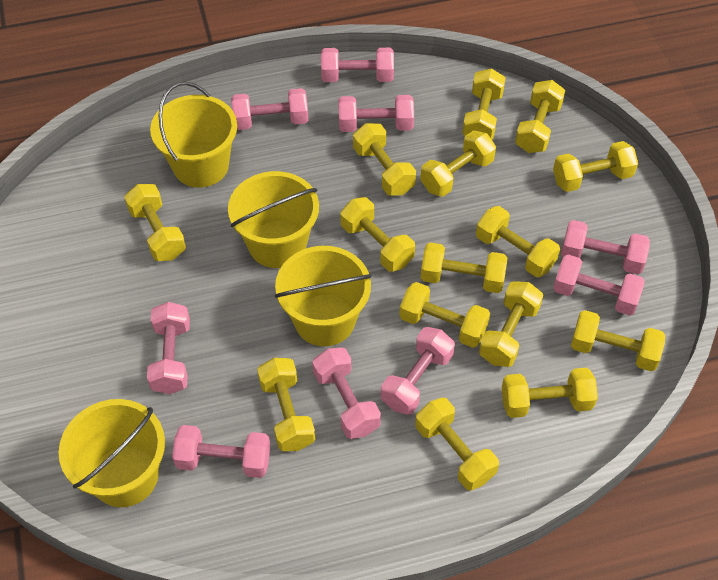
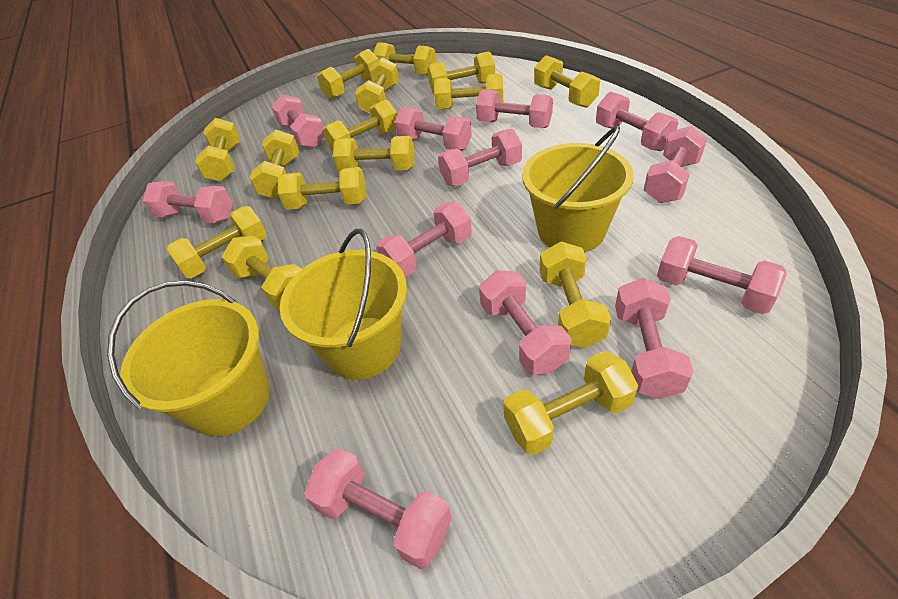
pink dumbbell: [147,302,190,394] [172,425,270,478] [231,88,309,130] [312,347,381,439] [321,48,394,82] [338,95,414,132] [381,327,455,415] [553,255,645,316] [561,220,650,274] = 9 -> [143,181,233,223] [272,94,325,148] [304,448,452,569] [376,202,472,277] [395,107,472,151] [438,129,522,186] [476,89,553,128] [479,270,571,375] [596,92,678,151] [615,278,694,399] [644,126,707,203] [657,236,787,314] = 12
yellow bucket: [59,399,165,507] [150,82,237,188] [228,171,319,268] [275,246,372,346] = 4 -> [107,280,269,436] [280,229,407,380] [522,126,634,252] = 3

